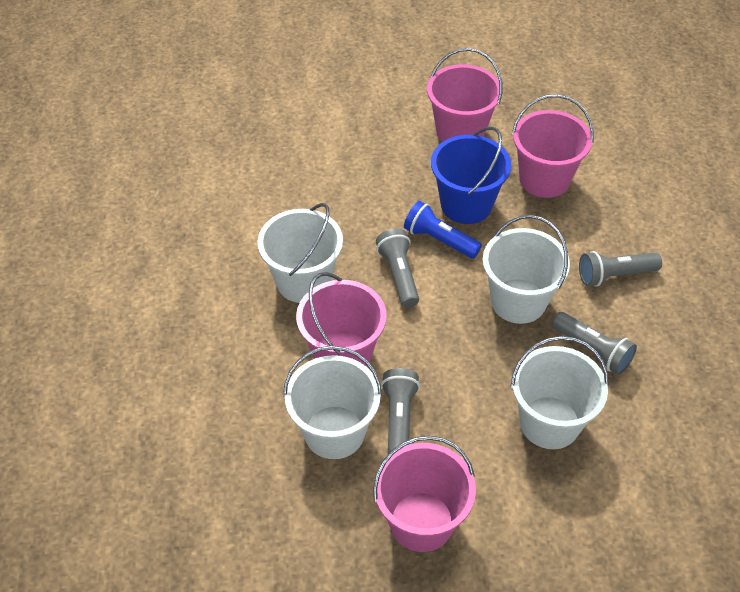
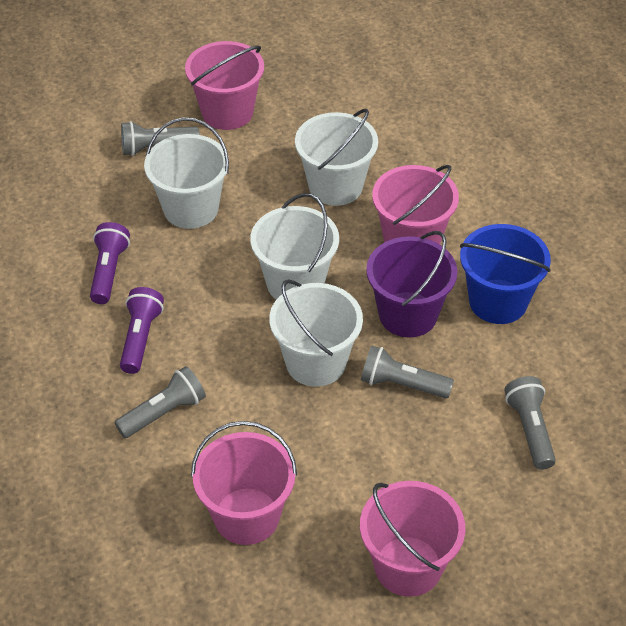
blue flashlight: [404,201,482,259] = 1 -> none = 0
purple bucket: none = 0 -> [366,231,457,337] = 1
purple flashlight: none = 0 -> [90,222,130,304] [120,287,164,374] = 2

